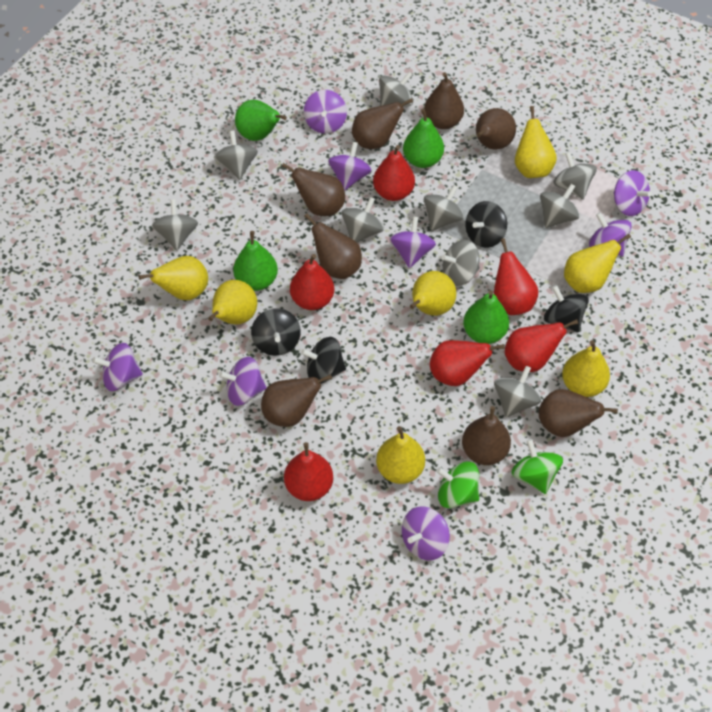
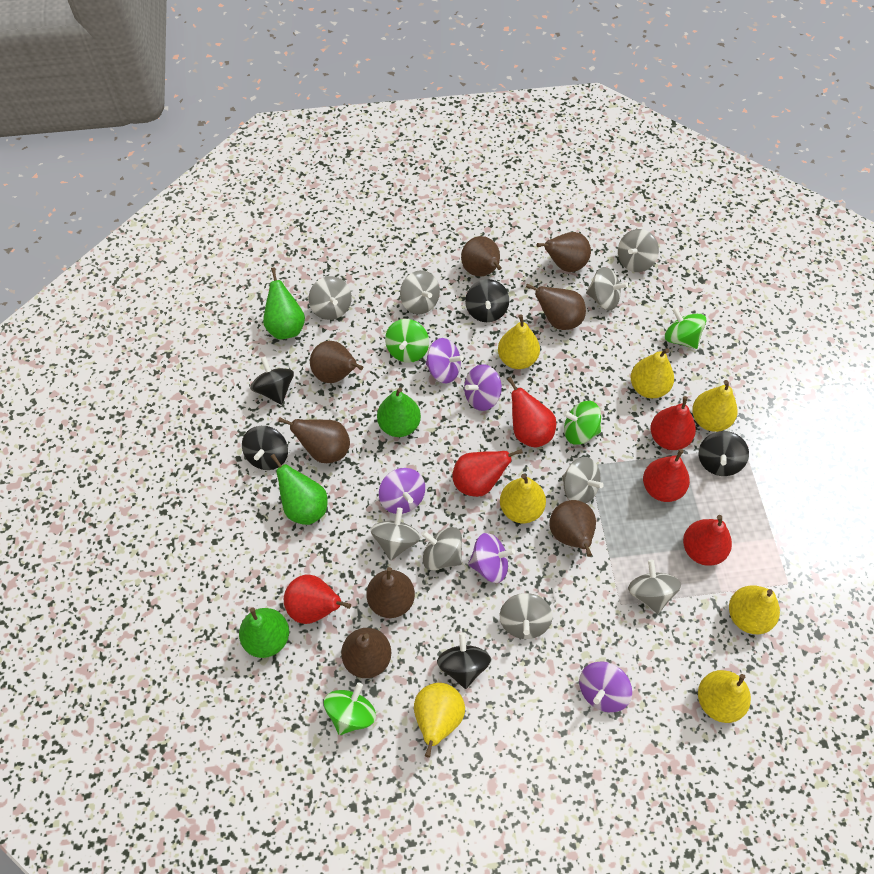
black spinning top: [251,308,301,356] [301,337,346,384] [466,201,507,248] [544,285,589,332] = 4 -> [242,426,288,470] [250,357,294,405] [437,632,491,689] [465,279,509,322] [699,431,749,476] = 5
green spinning top: [436,461,480,508] [511,439,563,494] = 2 -> [324,682,376,735] [385,319,429,363] [563,401,601,445] [665,307,706,349] = 4
purple spinning top: [92,343,143,391] [219,357,267,406] [304,90,347,134] [328,142,372,191] [389,217,436,268] [402,506,450,560] [589,212,632,257] [614,170,652,216] = 8 -> [379,468,425,514] [426,338,464,383] [464,364,502,411] [468,533,515,583] [579,662,632,712] = 5

